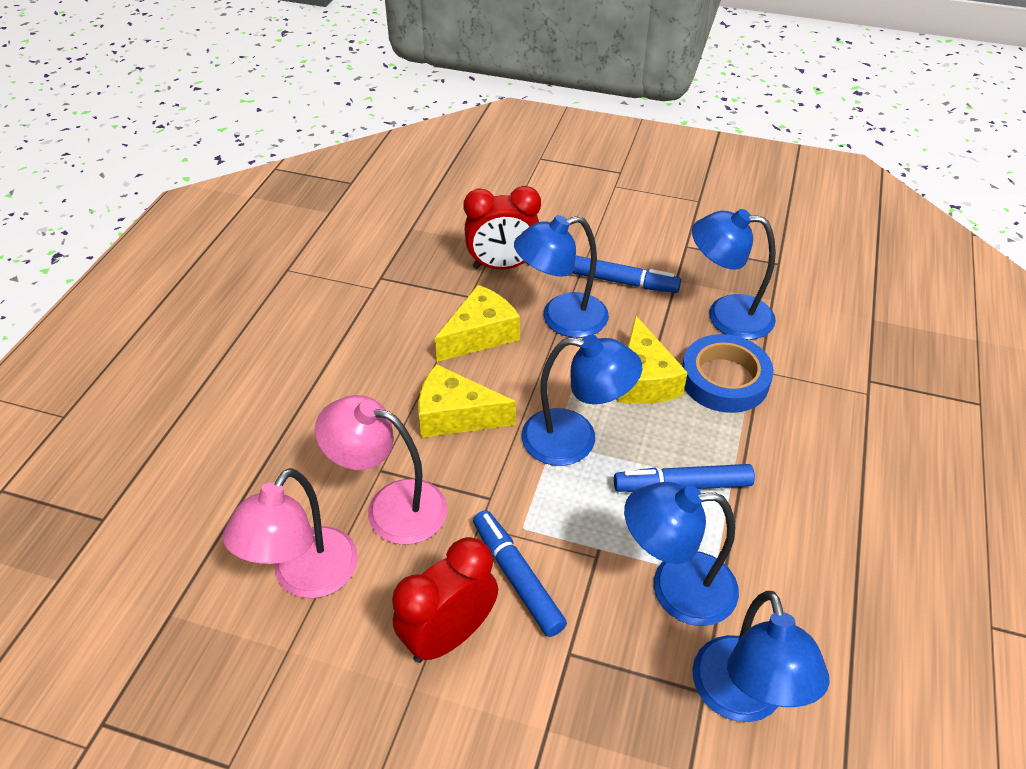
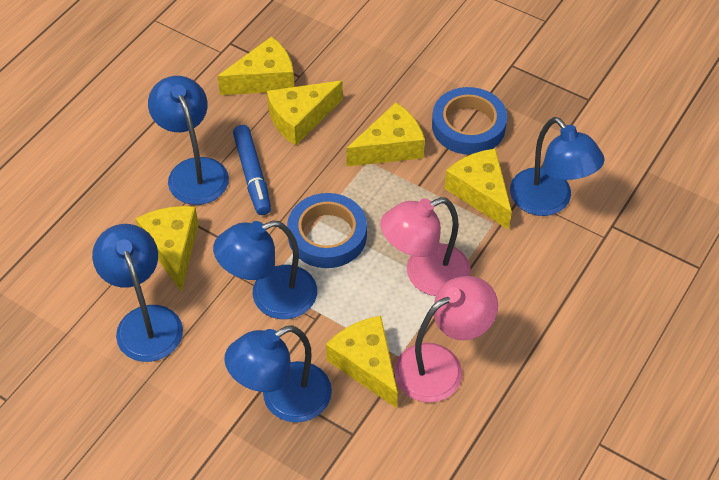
blue marker: [473,510,567,637] [572,256,681,293] [614,464,755,492] = 3 -> [233,125,271,215] = 1
blue tape: [682,334,774,413] = 1 -> [287,193,367,268] [432,87,507,155] = 2
red clock: [392,537,498,663] [463,186,541,269] = 2 -> none = 0
yellow cheese: [418,364,516,438] [435,285,520,362] [617,316,688,404] = 3 -> [136,206,199,292] [218,36,294,95] [267,81,343,145] [326,316,398,408] [346,102,425,167] [444,149,512,230] = 6

